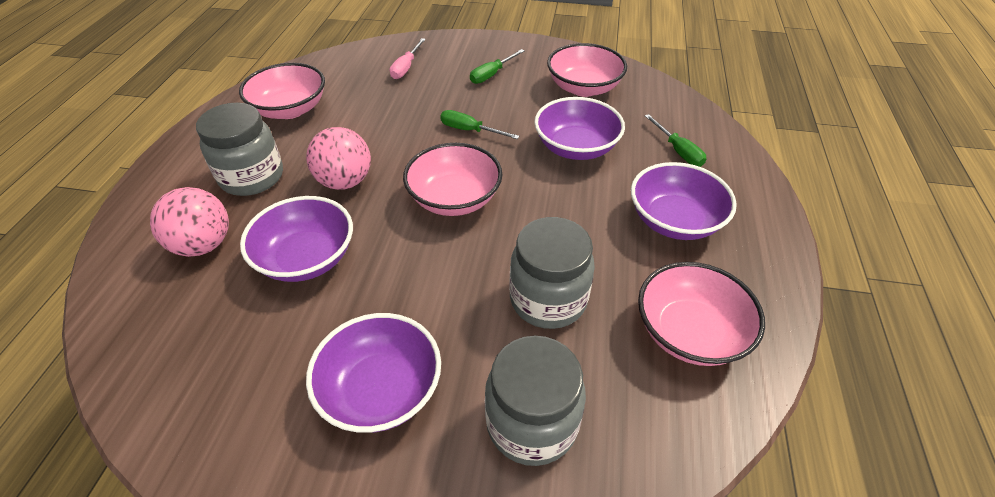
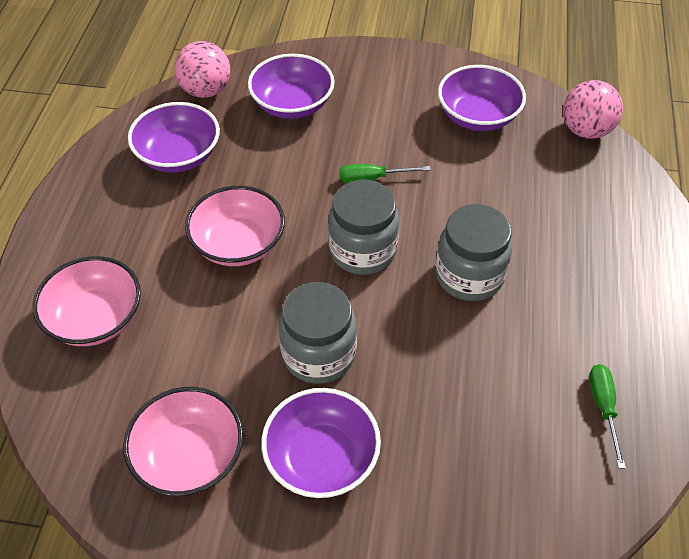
green screwdriver: [440,110,519,139] [470,49,525,84] [645,114,706,167] = 3 -> [340,164,430,183] [589,364,626,469] = 2
pink bowl: [239,63,325,119] [403,143,503,216] [547,43,627,97] [638,262,765,366] = 4 -> [33,256,141,346] [123,387,243,497] [185,186,285,266] = 3
pink screwdriver: [390,38,426,79] = 1 -> none = 0

